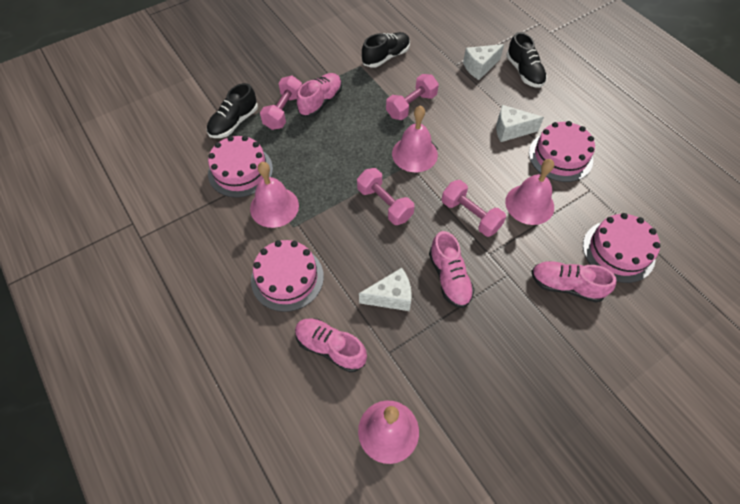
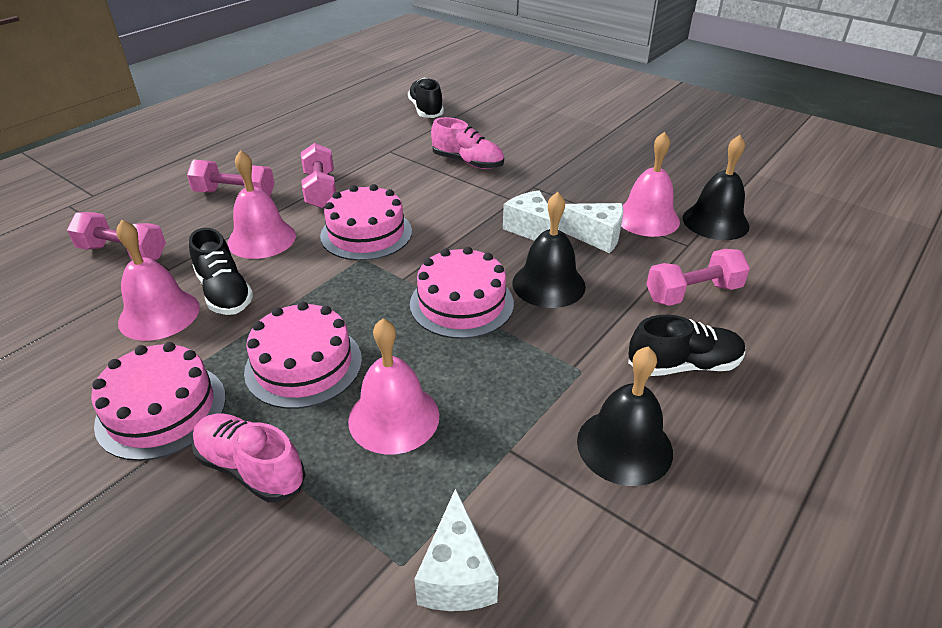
black bell: none = 0 -> [512,192,586,308] [577,347,673,486] [682,135,750,240] = 3
pink shoe: [295,318,367,372] [297,73,342,117] [429,231,474,308] [531,261,616,303] = 4 -> [192,414,306,502] [431,117,504,169] = 2

